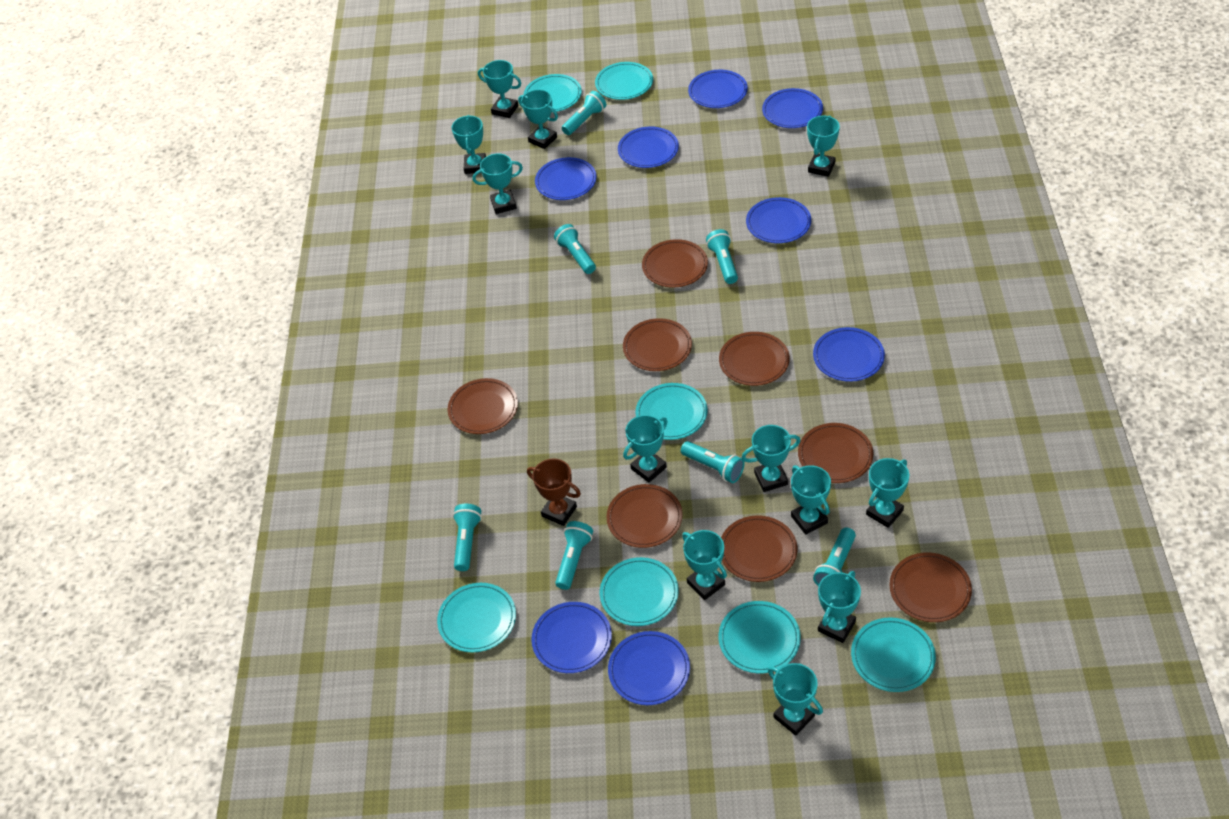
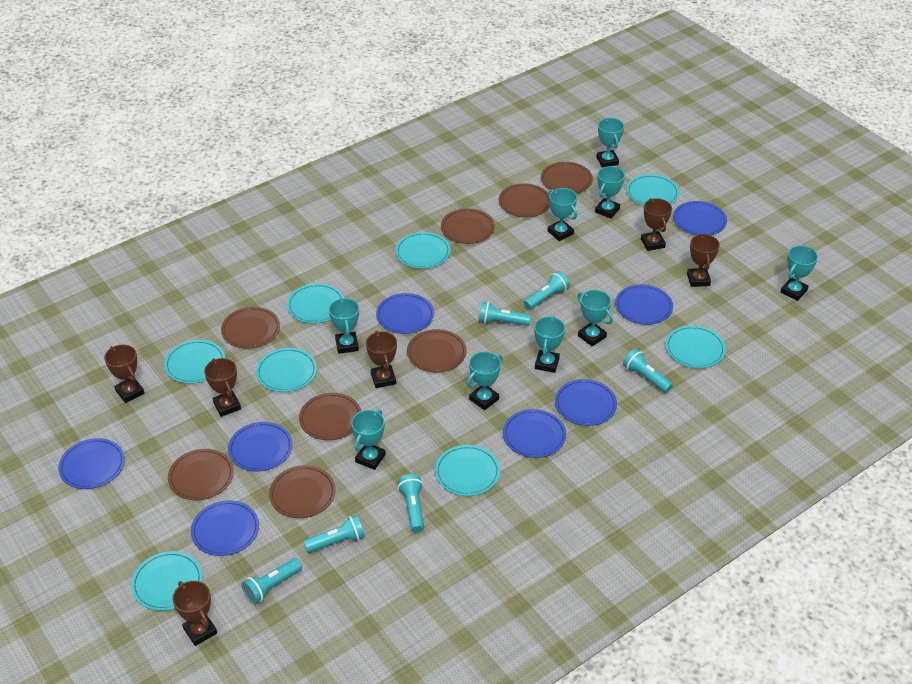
brown trophy: [527,458,581,526] = 1 -> [104,344,144,403] [172,581,217,646] [204,358,241,417] [366,331,397,388] [641,198,672,251] [687,233,720,287] = 6
turquoise flashlight: [453,504,482,571] [554,224,596,274] [555,521,593,590] [562,91,606,135] [681,441,744,483] [706,229,738,284] [813,527,856,586] = 7 -> [242,558,302,604] [303,515,365,553] [398,474,424,532] [479,302,531,326] [524,271,570,310] [623,349,673,393] = 6
turquoise plate: [437,583,516,653] [523,74,582,112] [595,62,653,100] [600,557,679,626] [635,383,708,440] [719,601,801,673] [851,617,936,692] = 7 -> [131,551,203,611] [164,340,225,384] [256,348,317,392] [287,283,344,324] [395,232,451,269] [435,445,500,496] [627,174,679,206] [666,325,726,368] = 8
turquoise trophy: [452,115,486,174] [473,154,523,214] [478,60,521,118] [518,89,558,149] [623,415,668,483] [682,530,727,600] [742,425,801,492] [768,663,823,736] [791,466,831,535] [807,115,840,177] [818,571,861,643] [866,458,909,528] = 12 -> [329,297,359,354] [351,410,386,470] [467,352,503,410] [534,316,565,373] [548,188,577,241] [578,290,613,346] [595,166,625,218] [596,118,624,167] [780,245,818,301] = 9

